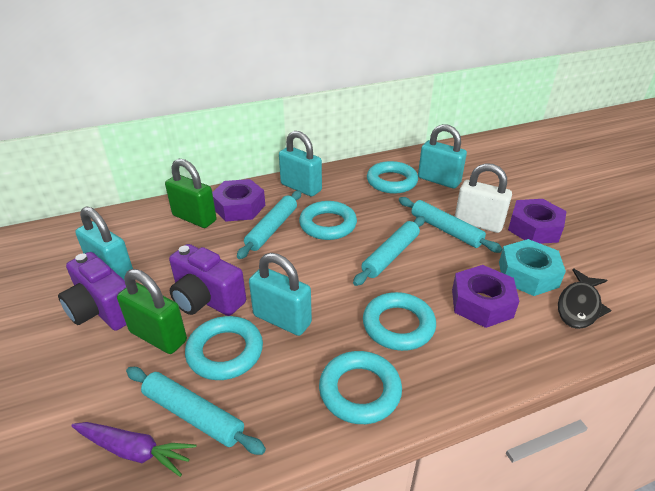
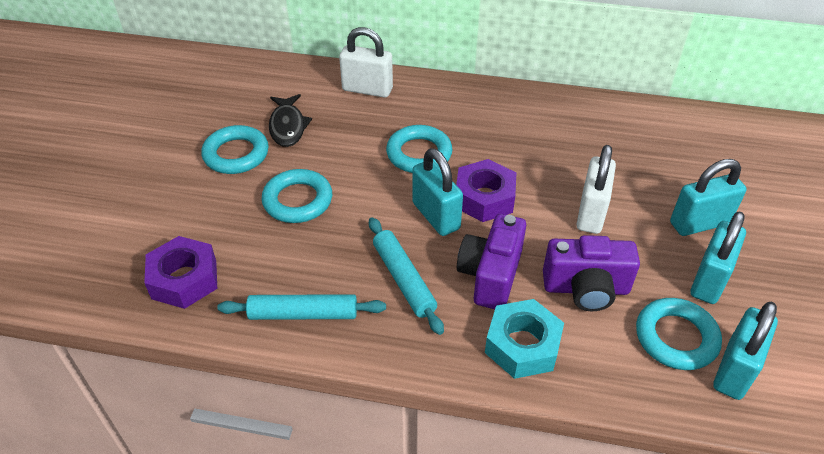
green padlock: [117,269,187,354] [165,159,217,228] = 2 -> none = 0
purple carrot: [71,422,197,477] = 1 -> none = 0
purple nut: [212,179,265,222] [452,265,519,328] [508,199,567,244] = 3 -> [144,236,217,309] [456,159,516,222] = 2
turquoise ring: [185,316,263,380] [299,201,357,240] [319,351,402,424] [363,292,436,351] [367,161,418,194] = 5 -> [201,125,269,174] [262,169,332,223] [386,125,452,173] [636,298,722,370] = 4
turquoise rolling pin: [126,367,266,455] [237,190,301,259] [353,216,425,286] [399,197,503,253] = 4 -> [217,294,386,320] [369,217,444,335] = 2
white padlock: [455,163,512,233] = 1 -> [339,27,393,98] [576,145,616,234] = 2

